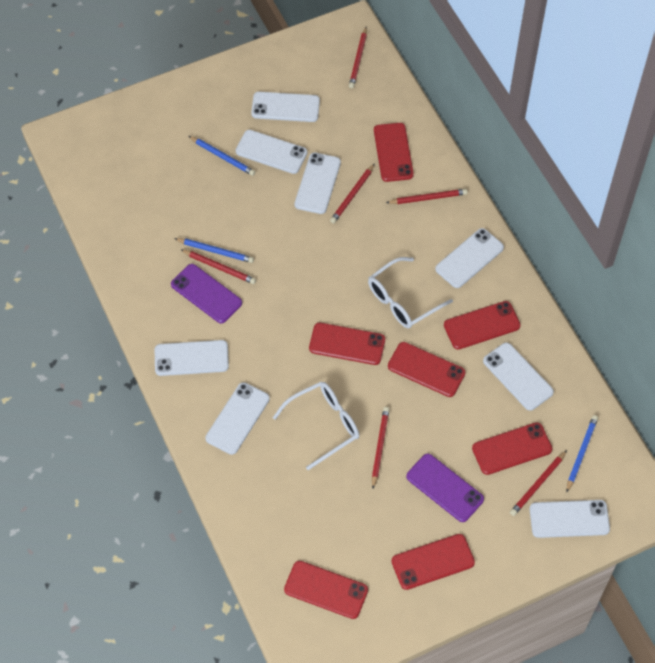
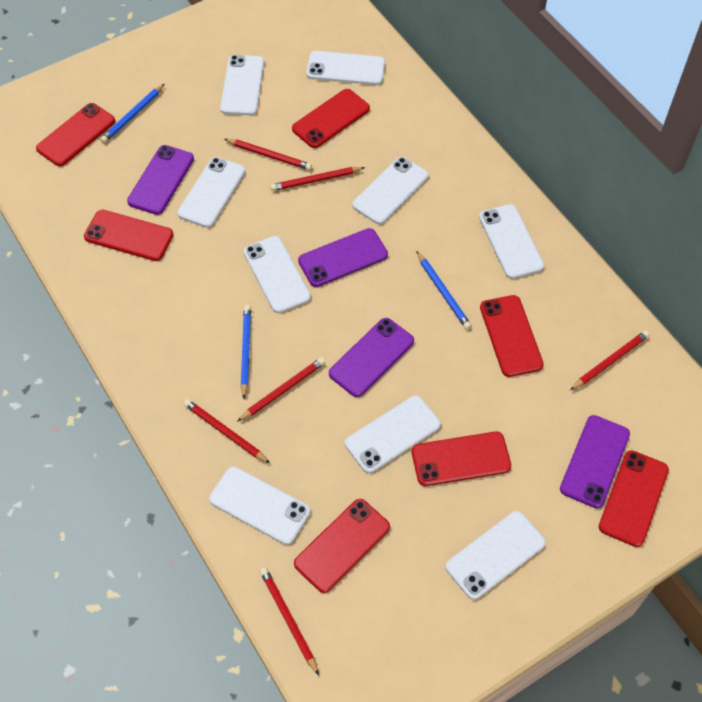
purple phone: [171,264,242,323] [406,453,484,522] = 2 -> [127,145,194,215] [298,228,388,287] [329,318,414,397] [560,415,630,508] = 4
white glasses: [273,382,359,470] [368,257,453,328] = 2 -> none = 0
white phone: [155,340,229,376] [205,382,270,455] [236,130,307,174] [251,92,320,122] [294,153,341,214] [435,228,504,288] [483,342,554,411] [530,500,610,538] = 8 -> [177,157,245,228] [209,466,310,545] [220,55,264,115] [244,236,311,313] [307,51,385,85] [345,396,441,473] [352,157,428,224] [446,511,546,600] [479,204,544,279] = 9

